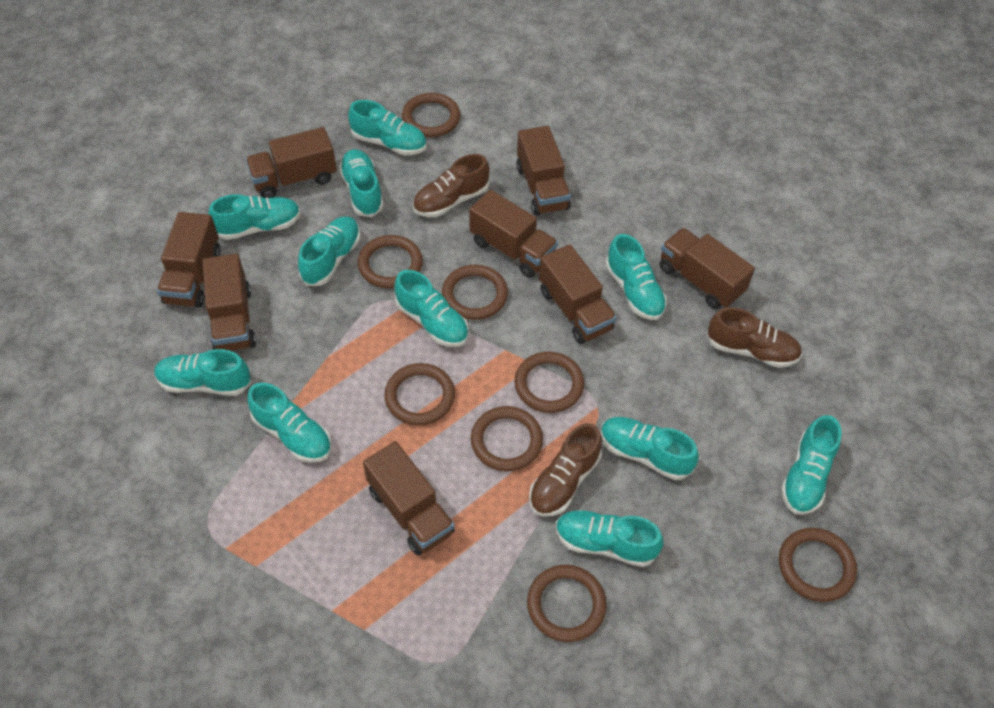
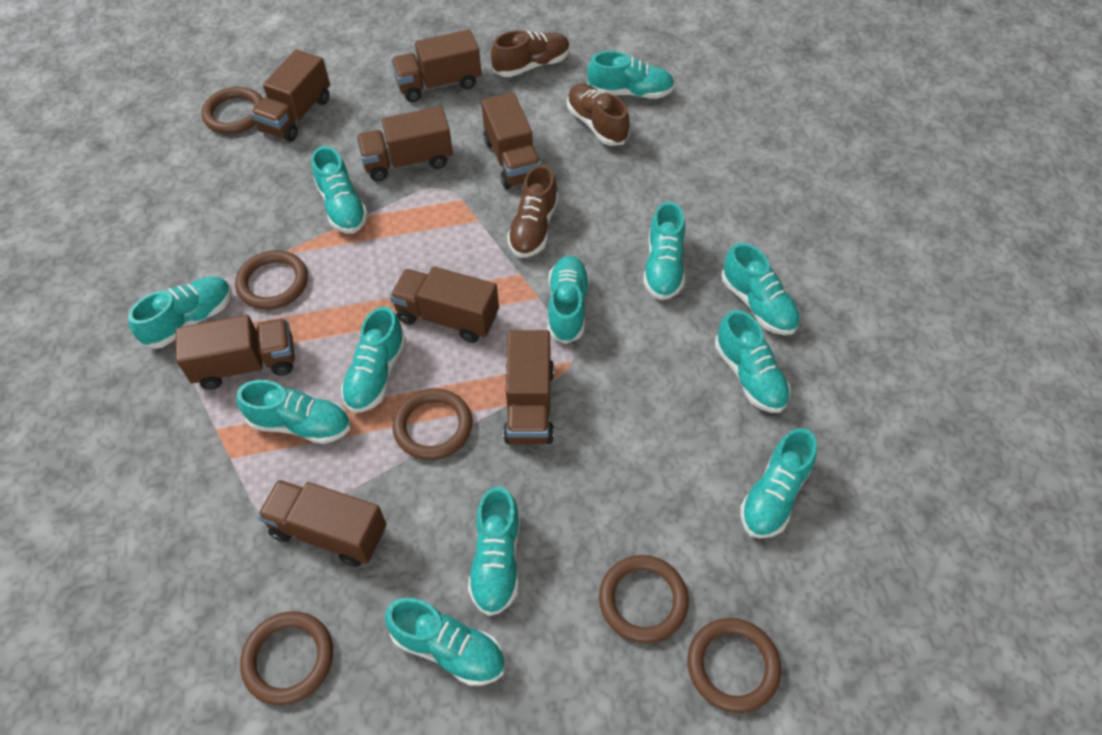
brown ring: [358,235,423,288] [384,363,455,425] [402,93,460,137] [442,265,508,320] [471,406,543,471] [514,352,584,413] [527,565,607,642] [779,528,857,602] = 8 -> [202,87,263,134] [235,250,308,310] [240,611,333,705] [392,388,472,460] [599,555,689,643] [687,618,781,713] = 6
turquoise shoe: [154,349,252,396] [208,194,301,240] [247,383,332,463] [298,216,361,286] [339,149,384,217] [348,100,427,155] [394,270,469,347] [556,510,663,567] [601,417,699,480] [606,234,667,320] [781,415,842,515] = 11 -> [128,277,232,349] [237,380,351,444] [312,146,368,233] [341,307,406,413] [385,598,505,686] [468,486,520,616] [548,256,590,344] [587,51,675,99] [643,202,685,300] [715,310,791,413] [721,243,800,335] [740,428,817,539] = 12

